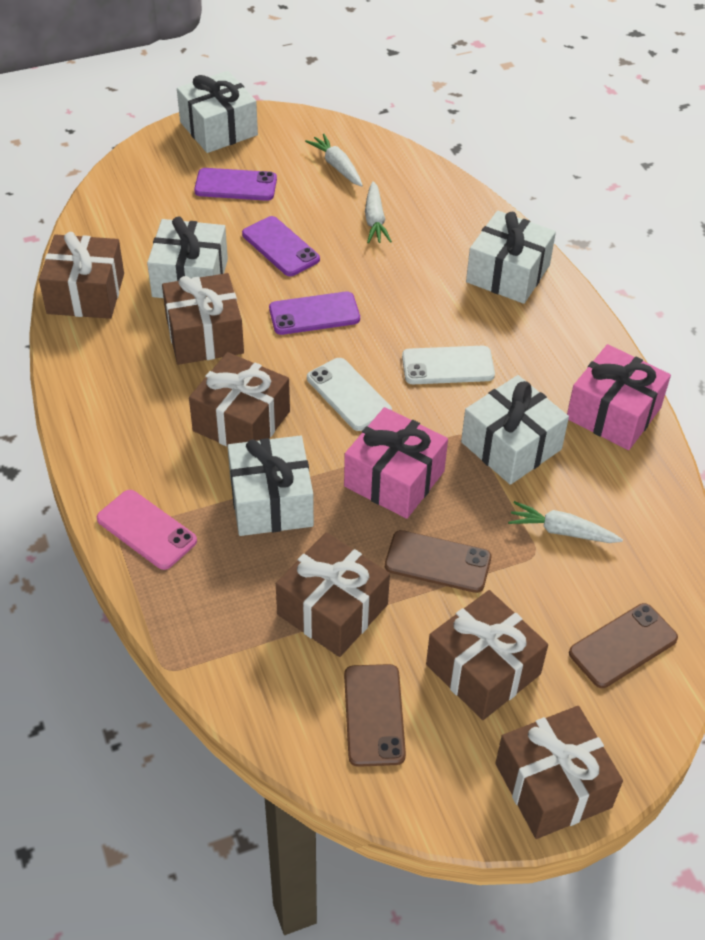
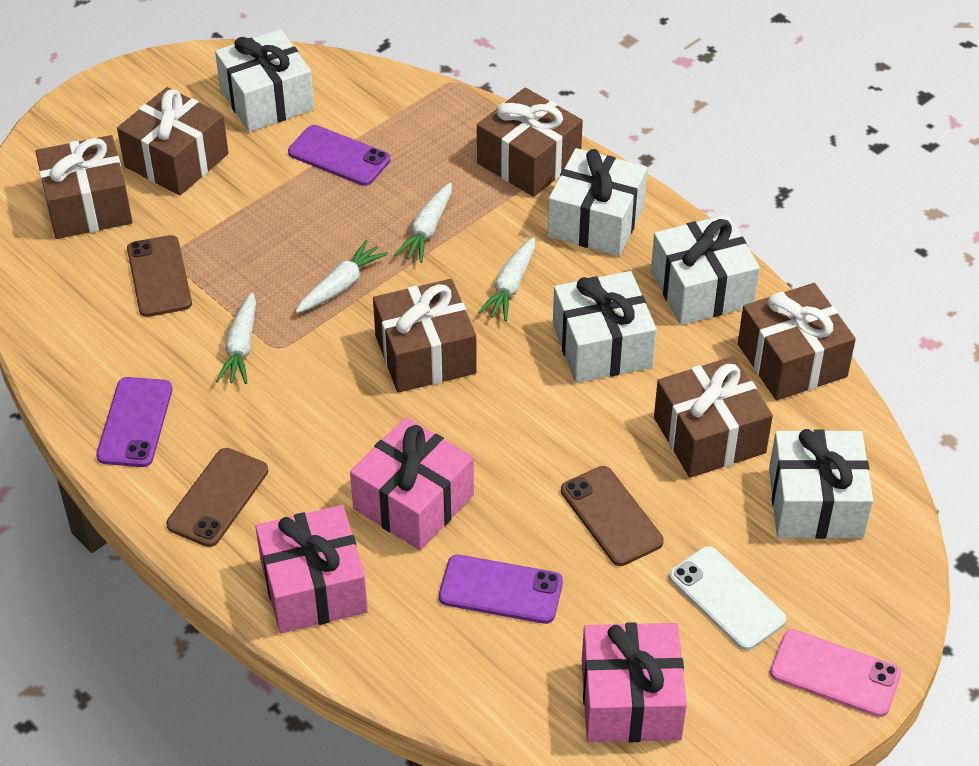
pink gift: [344,407,448,519] [567,344,671,450] = 2 -> [255,505,368,633] [350,417,474,550] [582,622,687,742] = 3
white carrot: [305,134,363,187] [365,181,392,243] [508,501,623,543] = 3 -> [216,292,256,384] [295,240,388,313] [394,182,452,263] [478,237,535,321] = 4
white phone: [307,358,392,431] [402,346,495,384] = 2 -> [669,546,787,650] = 1

